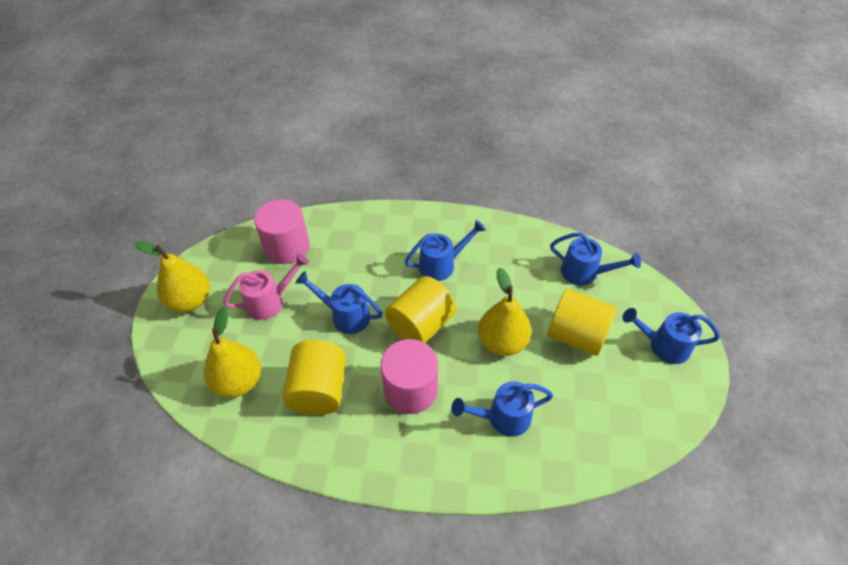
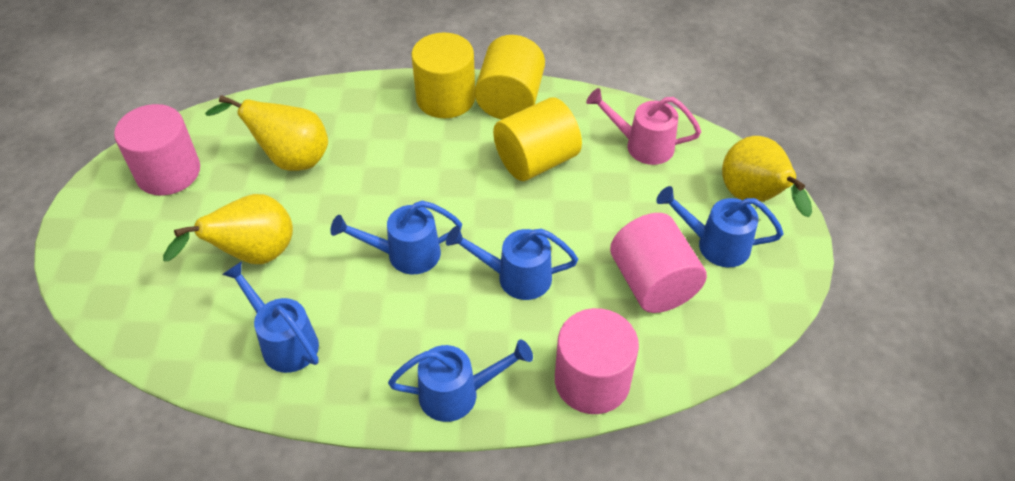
pink cylinder: [254,199,310,264] [380,339,438,414] = 2 -> [114,104,200,196] [555,308,639,414] [610,213,707,313] = 3

